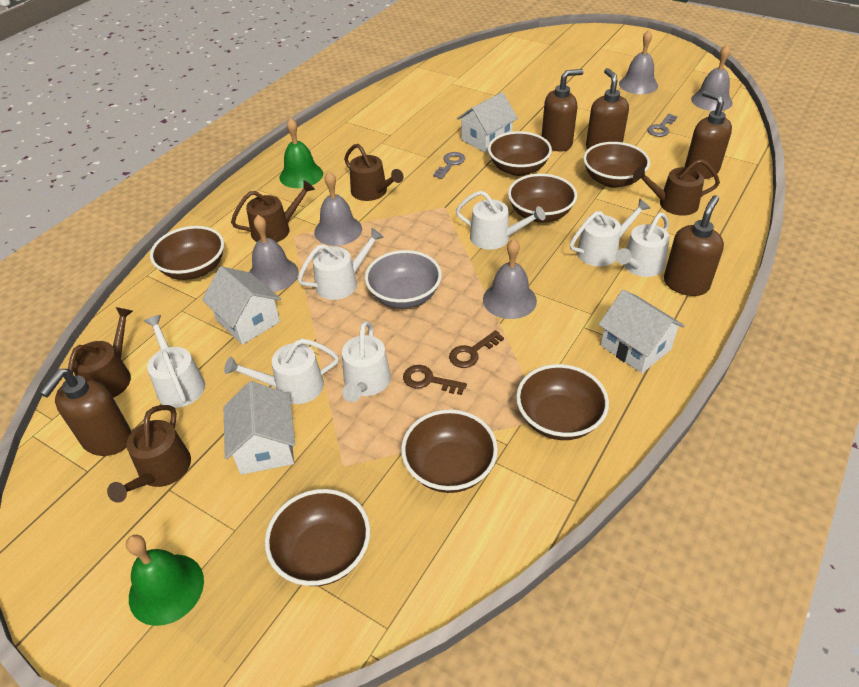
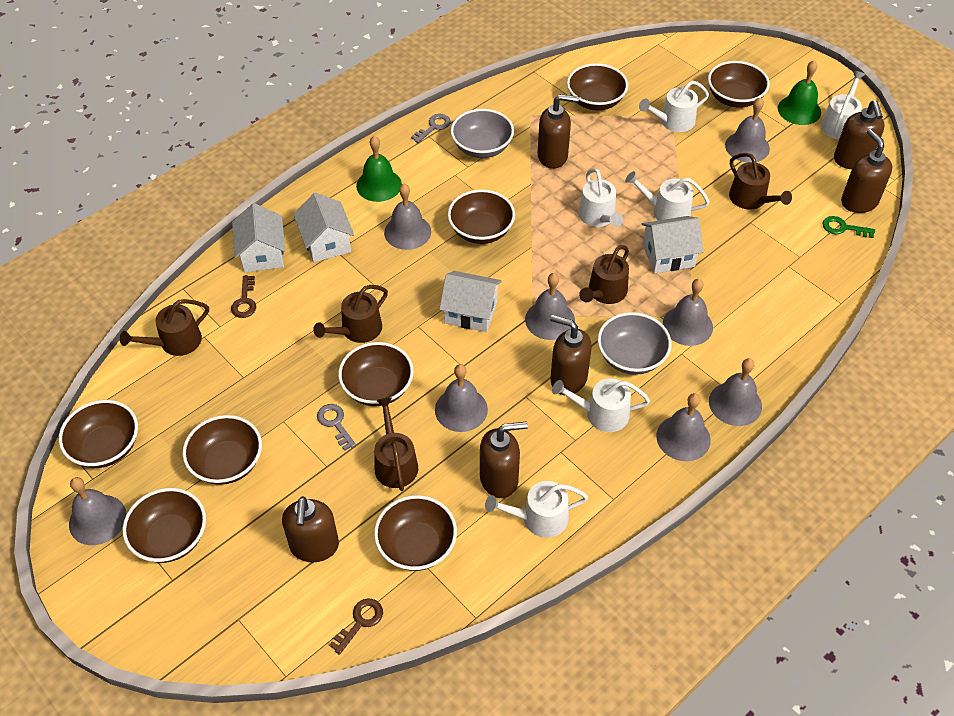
brown bowl: [150,226,224,280] [265,489,370,586] [401,409,498,493] [488,131,552,176] [508,174,577,223] [516,364,609,440] [583,142,650,188] = 7 -> [59,400,138,468] [123,488,206,563] [182,415,262,485] [338,342,414,406] [374,495,457,571] [448,189,515,244] [567,63,628,110] [708,61,770,108] = 8
brown soap dispenser: [40,369,131,456] [542,69,584,152] [586,68,629,149] [664,195,724,296] [685,90,732,179] = 5 -> [282,496,339,562] [480,422,528,498] [537,94,579,169] [550,315,592,395] [834,100,885,169] [841,129,893,213] = 6
green key: none = 0 -> [822,216,875,238] = 1
grey bell: [250,215,299,292] [314,171,362,246] [483,239,537,319] [619,30,658,94] [691,45,733,111] = 5 -> [69,477,126,545] [384,184,431,250] [435,364,488,432] [525,273,575,340] [656,393,711,461] [663,279,713,346] [709,358,762,426] [725,97,770,163] = 8
grey bowl: [365,250,442,308] = 1 -> [451,109,514,158] [597,312,671,375] = 2
white watering can: [144,315,205,408] [224,339,339,404] [298,228,384,300] [342,321,391,402] [456,191,545,250] [570,198,650,266] [615,213,670,277] = 7 -> [485,481,588,538] [552,378,650,432] [578,168,623,227] [625,171,710,221] [639,81,709,132] [821,71,865,139] = 6

